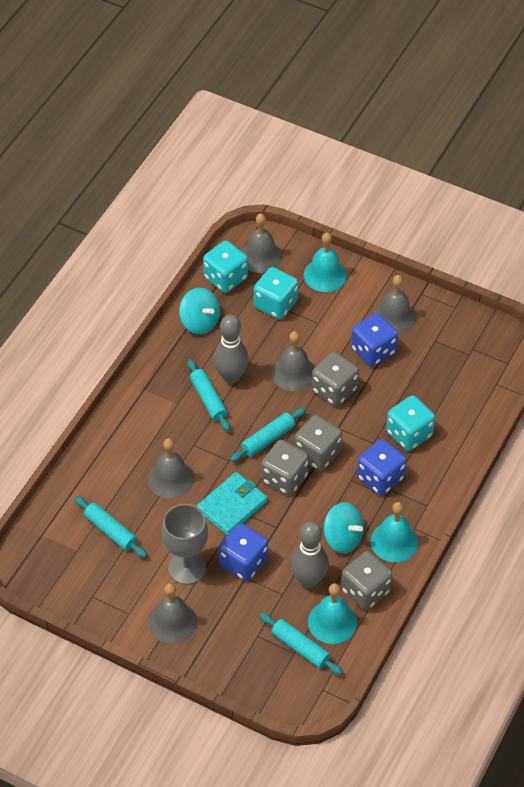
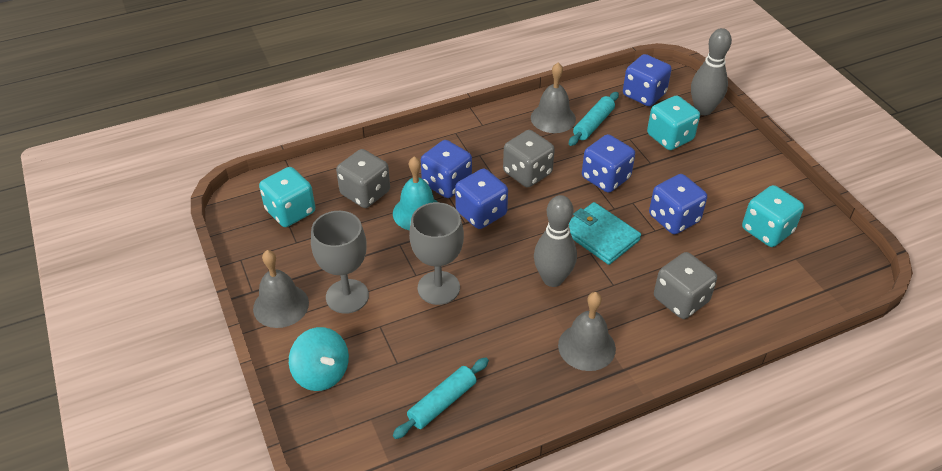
blue dice: [218,523,268,581] [351,313,398,367] [357,439,407,496] = 3 -> [421,140,472,198] [455,168,508,229] [582,134,635,193] [623,54,672,106] [649,174,707,234] = 5
grey bell: [148,438,194,499] [148,583,197,644] [241,214,282,273] [271,331,315,391] [373,275,417,335] = 5 -> [253,250,309,328] [531,63,576,133] [558,292,616,371] = 3
grey dice: [261,440,309,495] [294,415,342,471] [312,352,359,406] [341,551,393,610] = 4 -> [336,149,390,208] [503,130,555,188] [654,252,717,319] = 3
grey goblet: [162,504,208,585] = 1 -> [311,211,369,314] [409,202,464,305] = 2
turquoise bell: [304,232,347,292] [308,583,357,644] [371,502,418,562] = 3 -> [393,156,437,230] = 1
turquoise rolling pin: [74,496,147,558] [187,359,230,431] [230,407,306,462] [259,613,343,675] = 4 -> [393,357,489,439] [569,92,619,146] = 2
turquoise spinning top: [179,288,220,334] [324,502,364,553] = 2 -> [289,327,349,391] = 1

